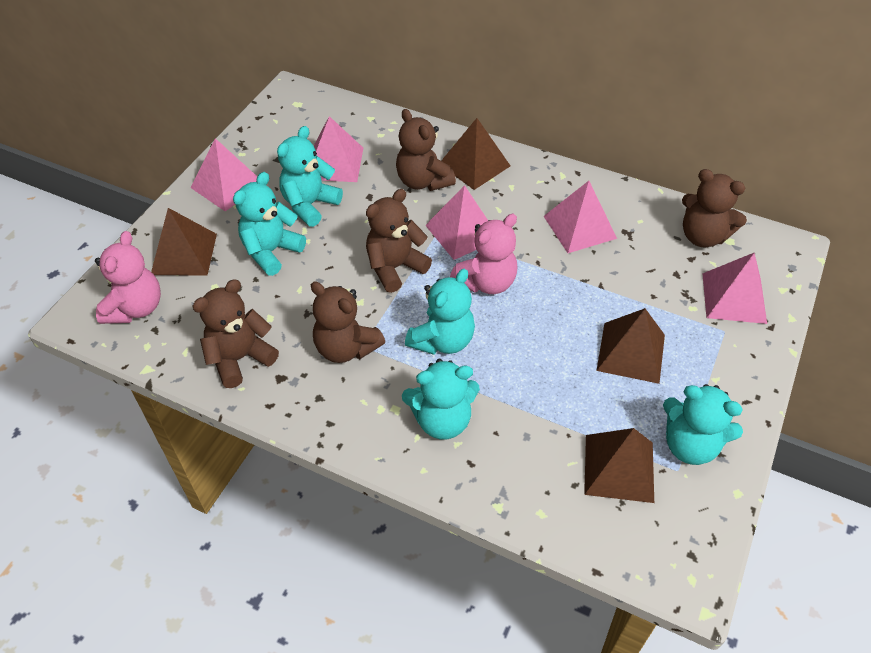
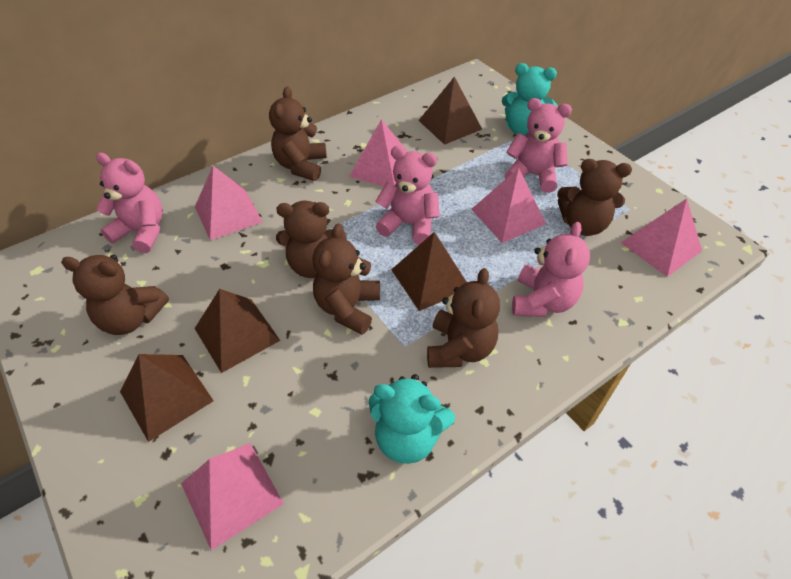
brown teddy bear: [192,279,279,388] [311,282,385,363] [366,189,432,293] [396,109,456,191] [682,169,747,247] = 5 -> [61,255,169,335] [269,86,327,181] [276,201,346,278] [312,223,380,335] [427,268,500,368] [557,159,632,236] = 6
pink teddy bear: [95,231,161,324] [450,214,518,294] = 2 -> [96,152,163,253] [375,146,440,245] [504,98,572,193] [512,222,590,317] = 4
turquoise teddy bear: [233,172,306,276] [277,126,343,227] [402,359,480,440] [405,269,475,355] [663,384,743,465] = 5 -> [369,374,455,464] [502,63,558,136] = 2

